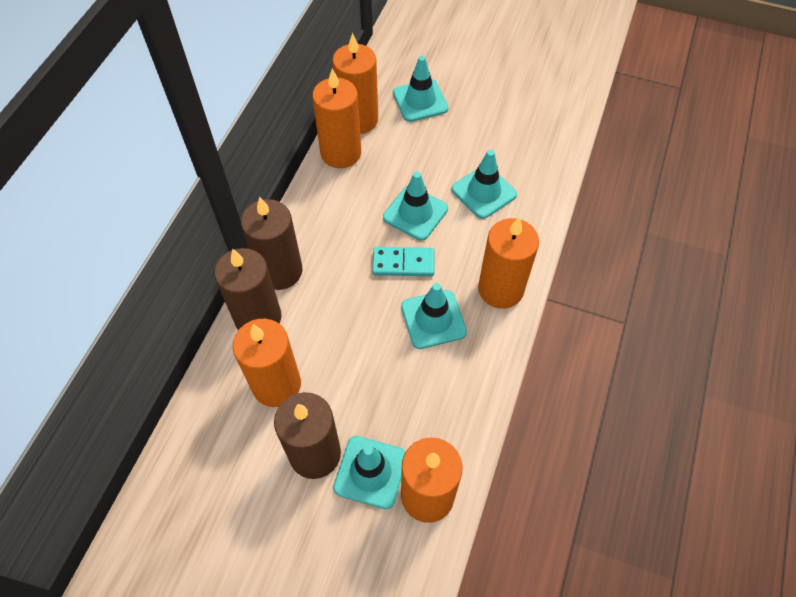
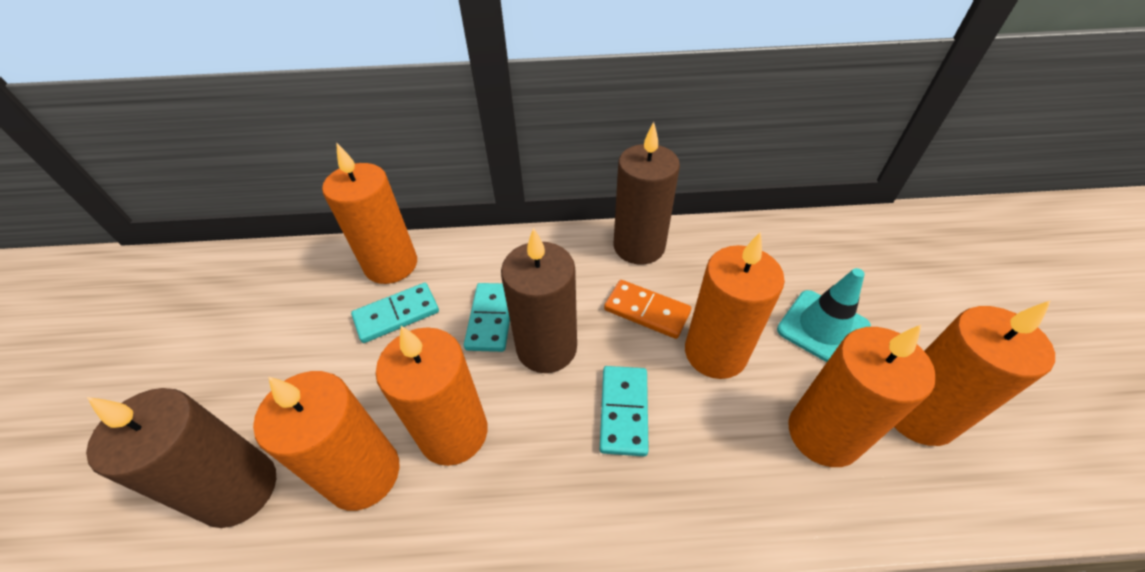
orange candle: [233,319,301,407] [312,69,361,168] [332,33,378,134] [401,438,463,523] [478,217,539,309] = 5 -> [253,371,399,511] [322,142,417,284] [376,326,488,466] [685,232,785,379] [789,325,936,467] [894,300,1055,446] = 6
orange domino: none = 0 -> [604,280,691,339] = 1
turquoise domino: [372,247,434,276] = 1 -> [351,283,439,343] [464,283,510,352] [600,366,649,456] = 3
turquoise traffic cone: [333,436,406,509] [383,172,448,241] [393,56,449,122] [401,283,467,349] [452,150,517,219] = 5 -> [777,268,871,362] = 1

